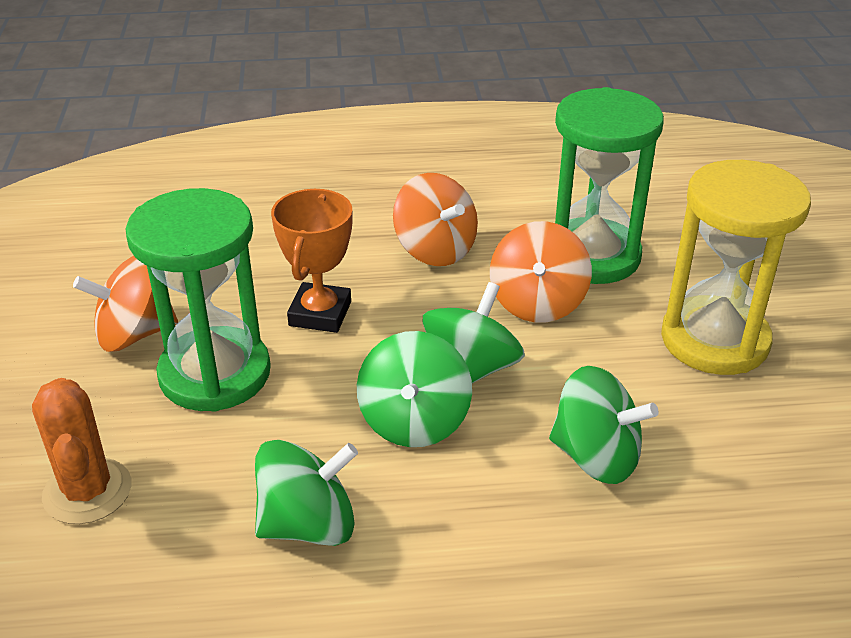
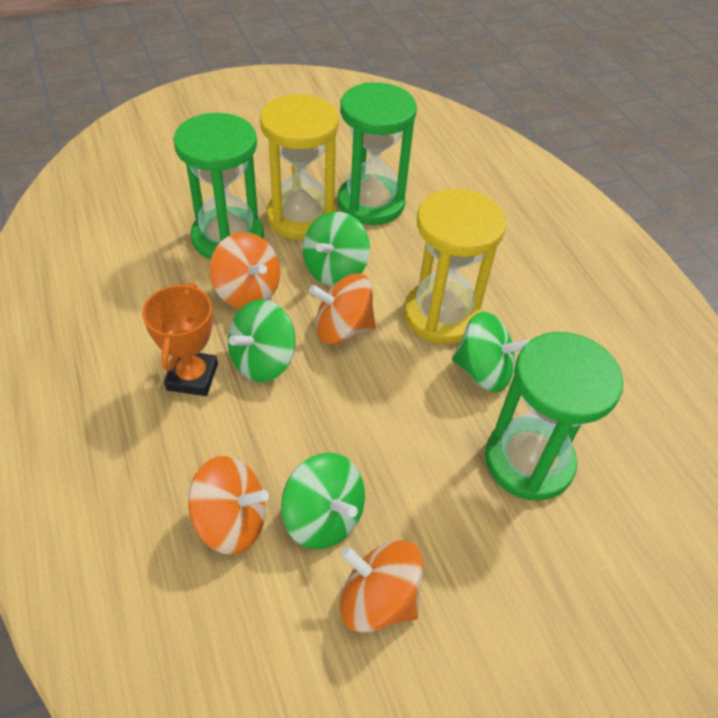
green hourglass: [126,188,271,412] [555,87,664,284] = 2 -> [173,113,264,260] [338,82,417,225] [485,332,623,501] = 3
orange cactus: [32,378,131,524] = 1 -> none = 0
orange spinning top: [73,255,178,352] [393,173,478,266] [490,221,592,322] = 3 -> [188,456,269,555] [210,232,280,309] [309,274,376,344] [340,540,423,633] = 4
yellow hourglass: [661,160,811,375] = 1 -> [260,94,339,240] [404,189,507,344] = 2

